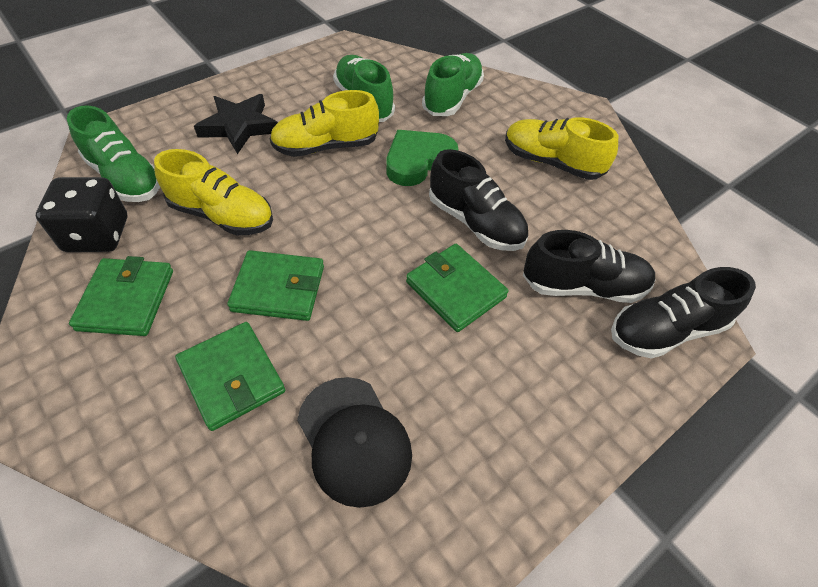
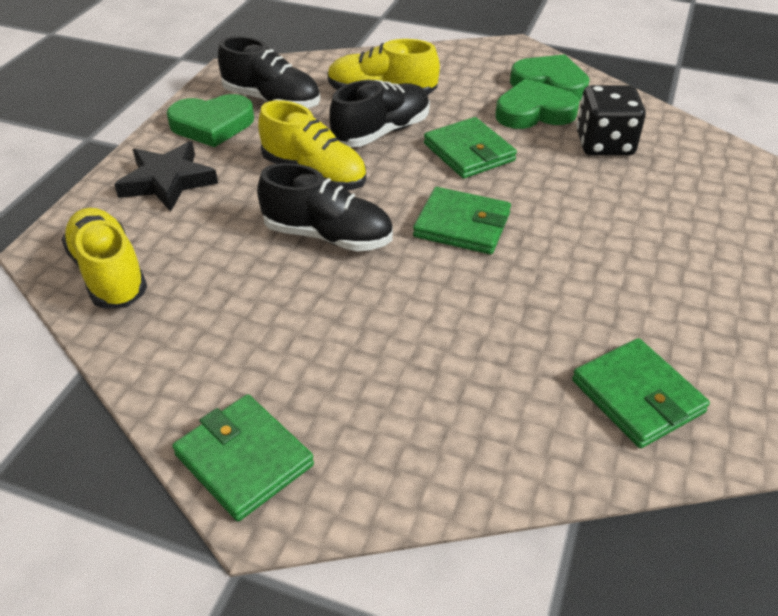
black cap: [297,377,412,508] = 1 -> none = 0
green heart: [386,130,458,186] = 1 -> [167,94,254,147] [495,78,579,129] [510,54,590,101] = 3
green shoe: [67,105,160,202] [333,55,395,122] [422,53,484,116] = 3 -> none = 0

